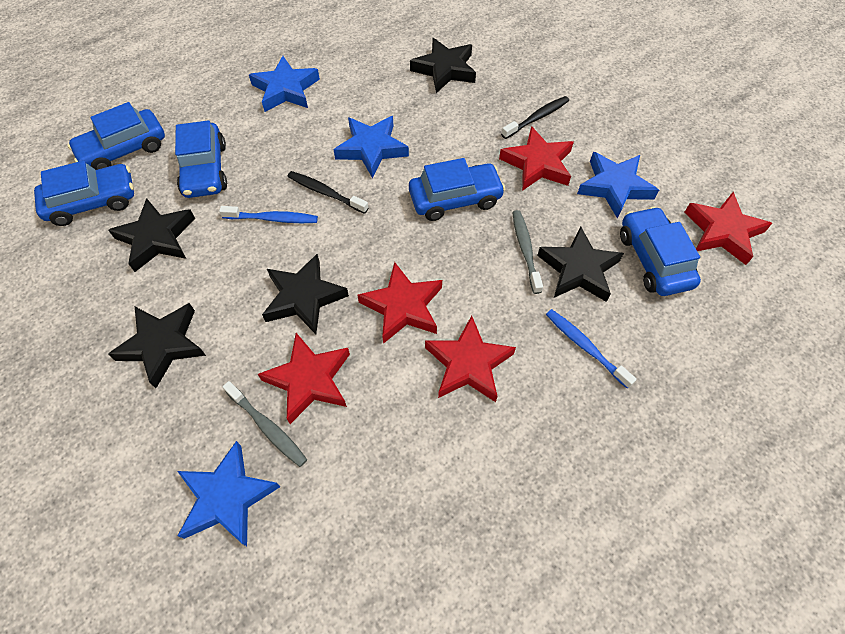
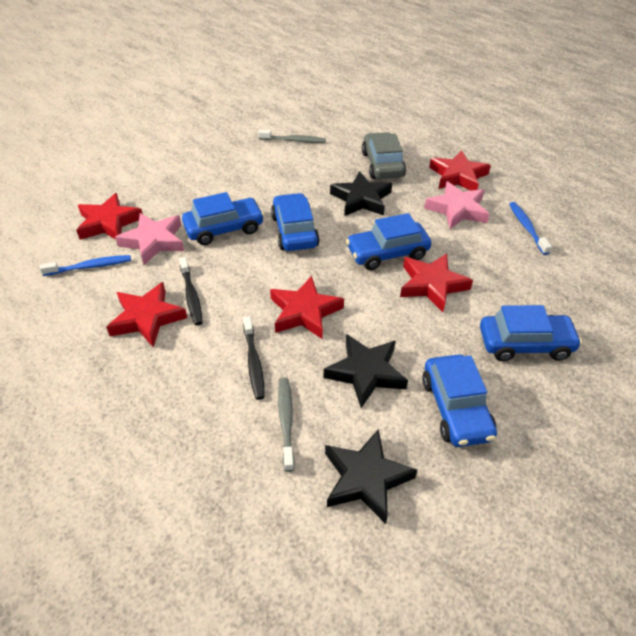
black star: [108,198,195,272] [108,303,206,388] [262,254,349,334] [410,38,476,93] [537,226,624,302] = 5 -> [324,334,408,408] [325,429,417,524] [330,171,392,216] = 3
blue star: [177,441,280,546] [249,56,320,112] [333,116,409,178] [577,152,659,219] = 4 -> none = 0
grey car: none = 0 -> [362,132,406,179] = 1
pink star: none = 0 -> [115,213,184,265] [424,181,490,229] = 2

